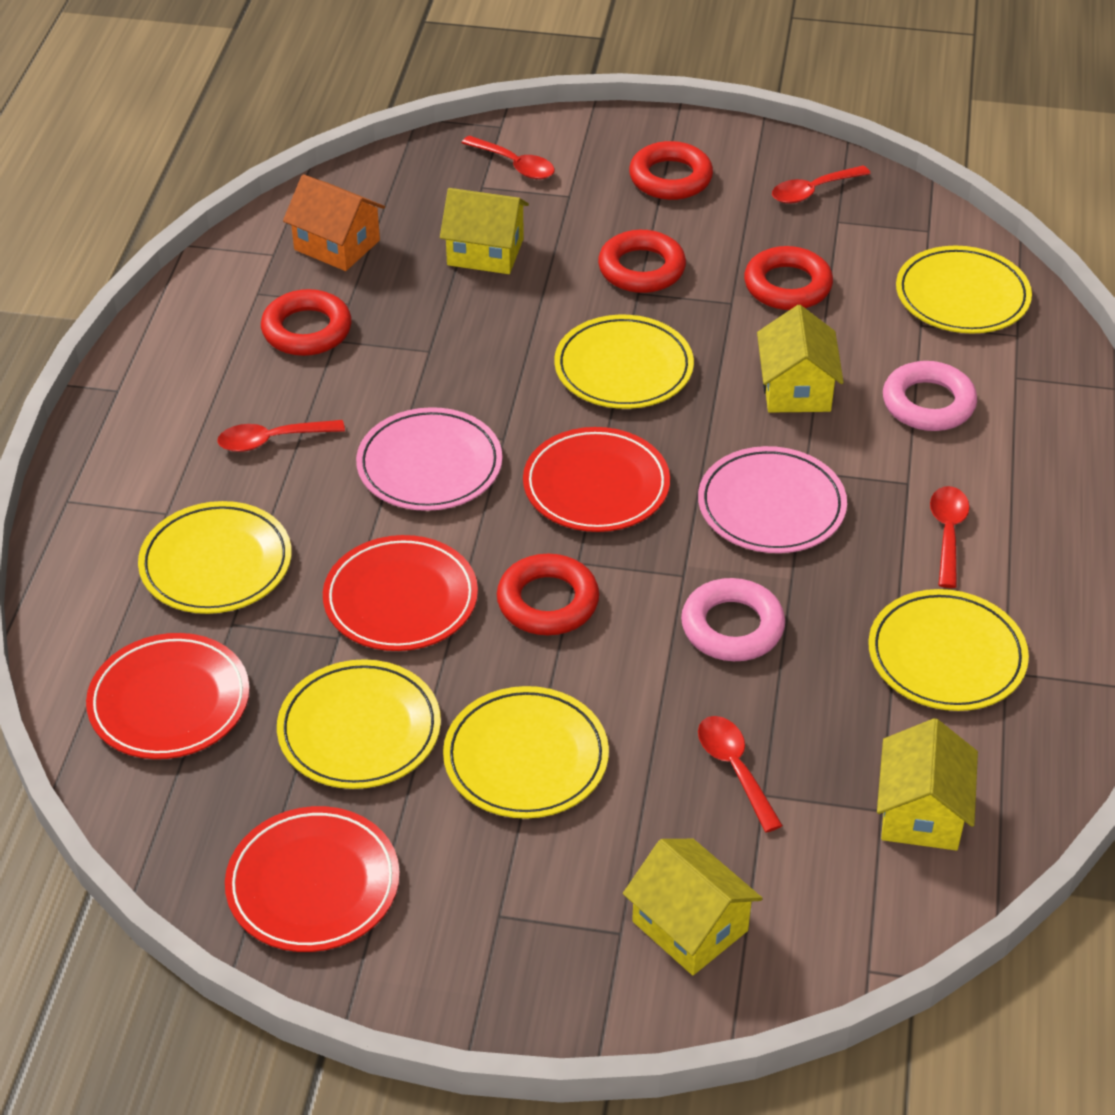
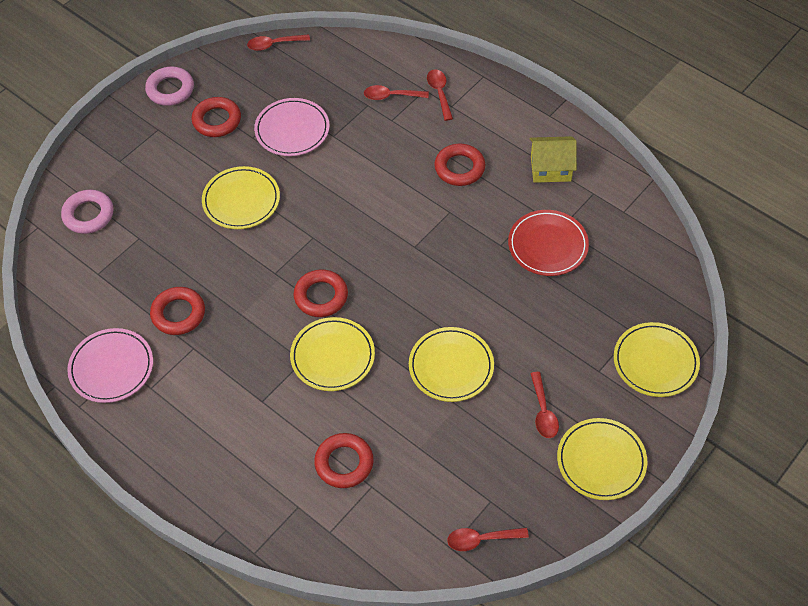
orange house: [283,174,385,271] = 1 -> none = 0
red plate: [86,633,250,759] [225,806,400,952] [323,535,478,651] [523,427,670,532] = 4 -> [508,210,589,276] = 1
yellow house: [440,188,529,274] [623,839,763,975] [757,305,844,412] [877,718,978,850] = 4 -> [530,136,577,183] = 1
yellow plate: [138,501,292,614] [277,659,441,789] [443,686,609,819] [554,315,694,409] [868,589,1029,711] [896,246,1032,334] = 6 -> [202,166,280,229] [290,317,375,391] [409,327,494,402] [557,418,647,500] [614,322,700,397] = 5

